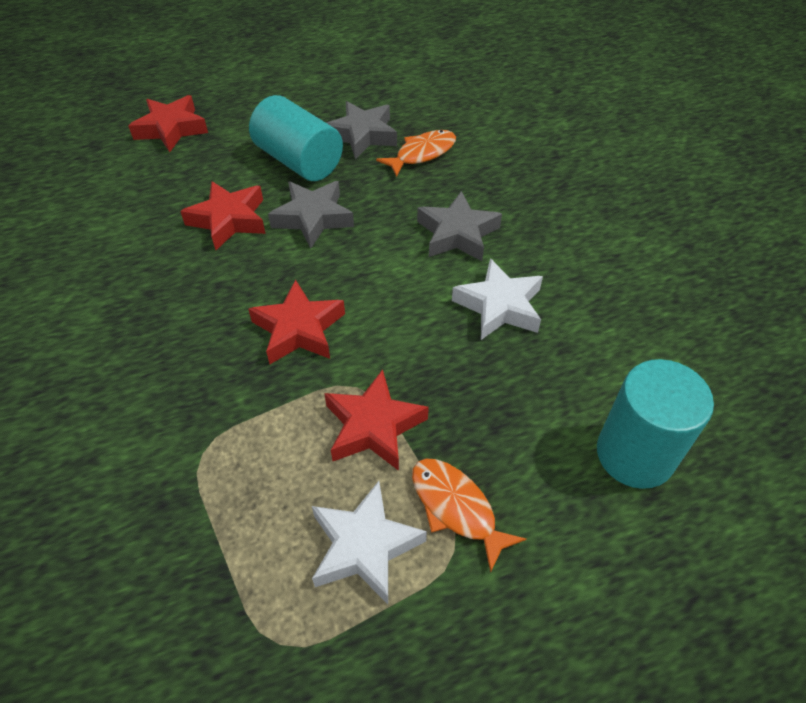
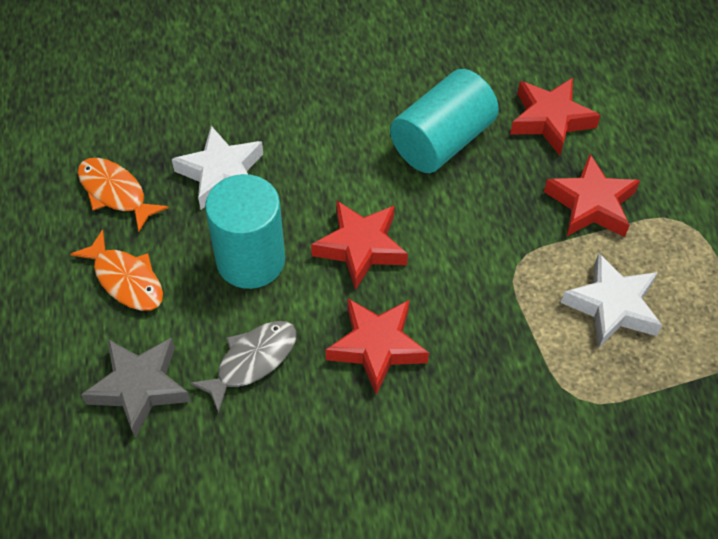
grey fish: none = 0 -> [190,321,297,414] = 1
grey star: [268,181,354,249] [326,101,397,159] [417,191,502,261] = 3 -> [81,337,191,438] = 1

